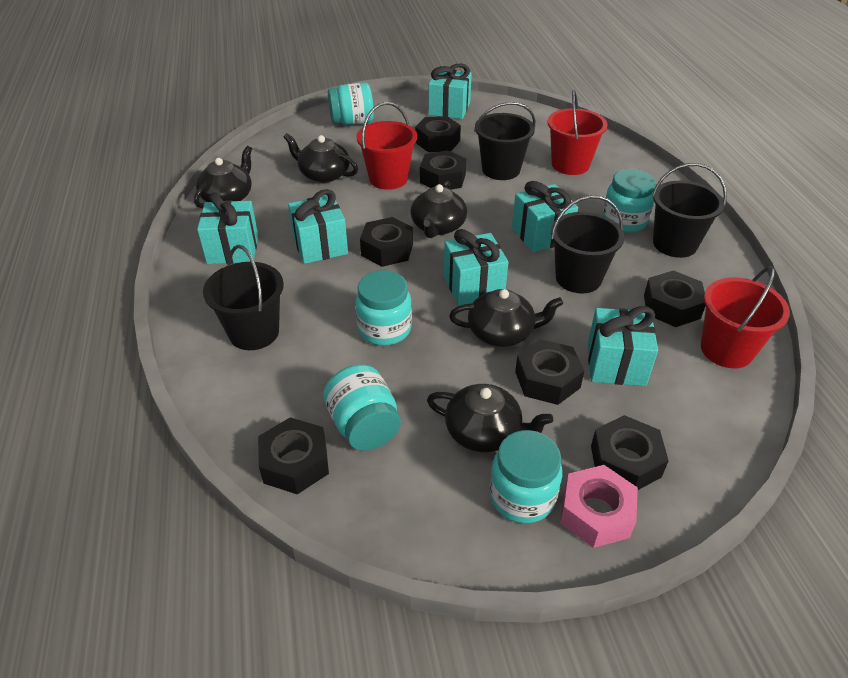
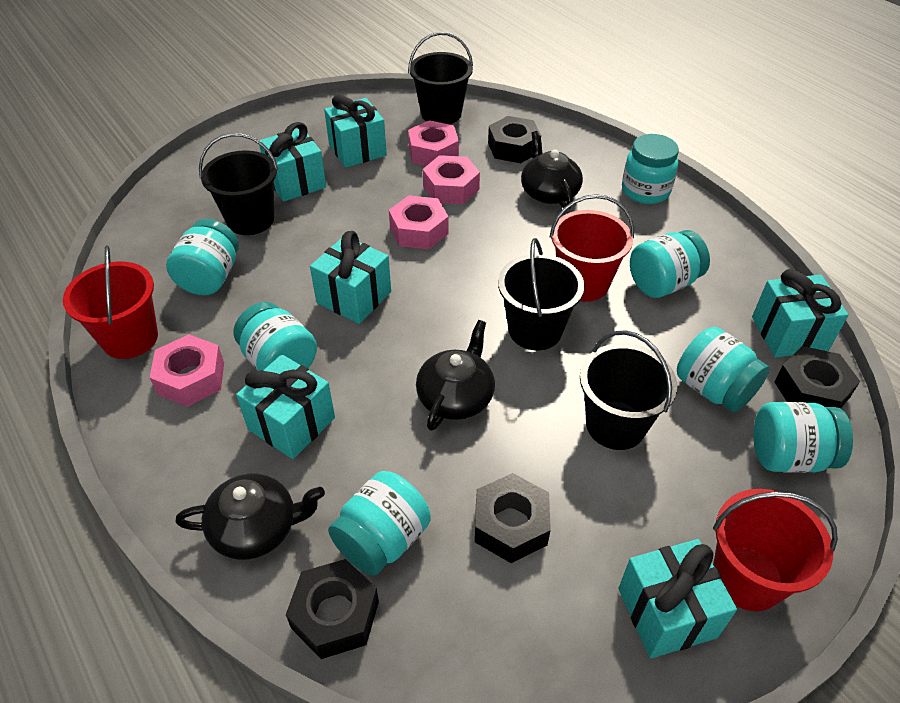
black nut: [258,417,329,494] [360,217,413,267] [415,116,461,152] [420,150,466,190] [515,339,584,405] [591,415,669,490] [644,270,706,327] = 7 -> [286,559,379,659] [475,473,551,563] [488,116,541,163] [774,346,860,408] = 4
black teapot: [194,146,252,208] [284,133,358,183] [410,181,467,238] [427,384,553,452] [449,289,563,347] = 5 -> [175,474,325,560] [416,320,495,431] [521,131,583,209] = 3
pink nut: [560,465,638,548] = 1 -> [150,334,224,407] [389,195,449,249] [408,120,459,166] [423,155,480,204] = 4
turquoise jar: [323,364,401,451] [328,83,374,125] [355,270,412,346] [489,430,562,523] [603,169,656,233] = 5 -> [166,219,239,295] [233,302,317,371] [328,471,431,576] [622,134,679,204] [630,230,710,298] [677,327,770,412] [754,402,853,473] = 7

